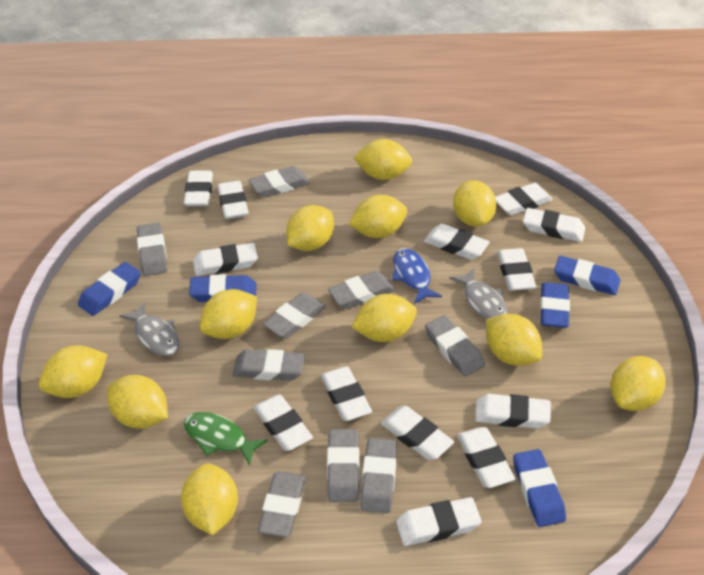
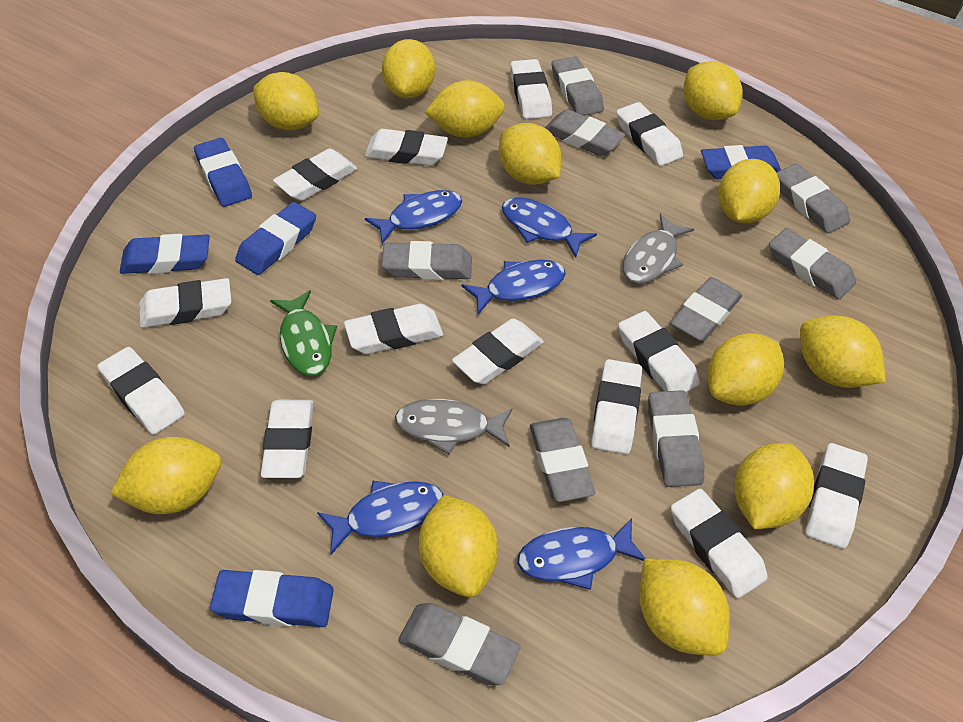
blue fish: [392,248,442,304] = 1 -> [317,481,443,555] [365,190,462,244] [462,260,566,315] [502,197,597,258] [518,518,646,590] = 5
yellow lemon: [39,346,107,398] [107,375,168,429] [181,463,238,535] [200,289,257,339] [286,205,334,251] [349,195,407,238] [352,294,417,342] [354,139,412,180] [453,180,497,227] [486,314,542,366] [611,356,666,411] = 11 -> [110,437,221,514] [253,72,319,130] [382,39,435,98] [419,495,498,597] [425,80,505,138] [499,123,562,185] [639,559,730,656] [684,61,742,120] [707,333,784,406] [718,159,780,223] [734,443,814,529] [800,316,886,388] = 12

